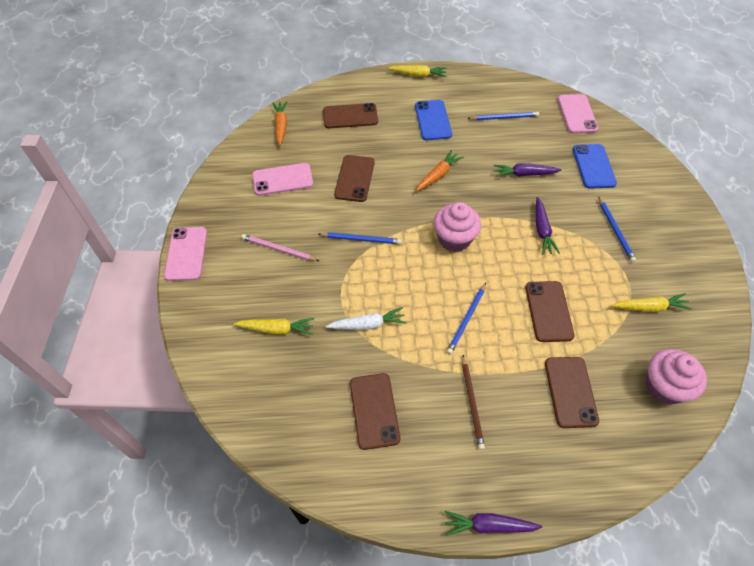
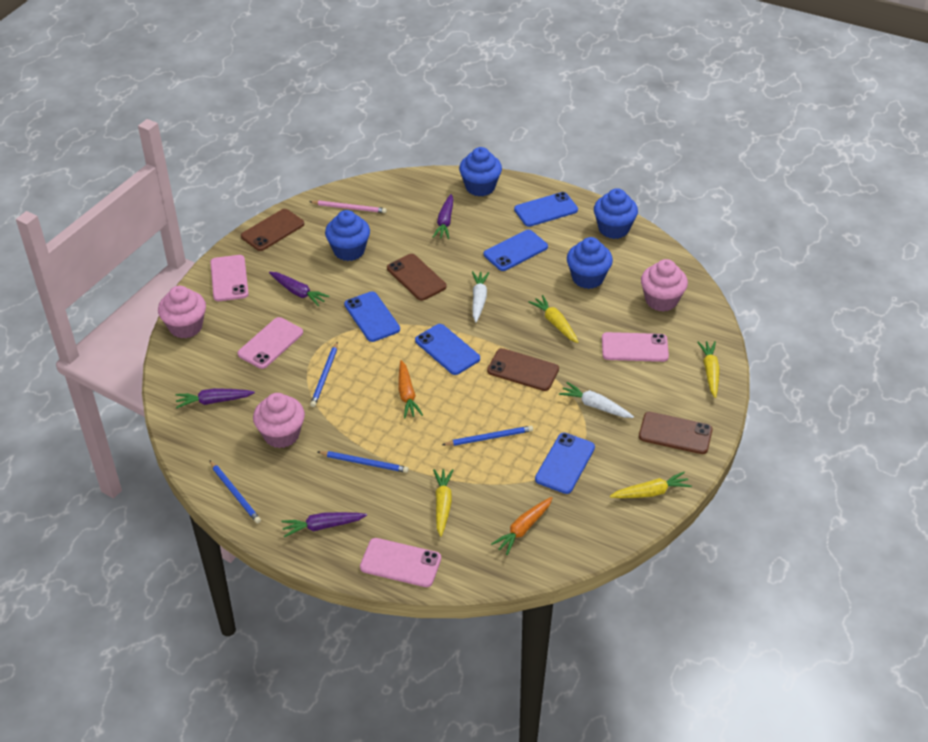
blue cupcake: none = 0 -> [325,210,370,261] [459,147,502,196] [567,237,613,289] [594,188,638,239] = 4
blue phone: [415,100,452,140] [573,144,617,189] = 2 -> [344,291,400,342] [415,324,480,375] [483,230,548,271] [514,192,578,227] [535,433,595,494] = 5
brown pencil: [462,355,485,450] = 1 -> none = 0
brown phone: [323,103,378,128] [334,155,375,202] [350,373,400,450] [525,281,575,342] [545,357,599,428] = 5 -> [241,209,304,251] [387,254,447,301] [487,348,559,391] [639,412,713,454] = 4
pink cupcake: [434,202,481,252] [645,349,707,405] = 2 -> [158,286,206,339] [253,393,305,448] [641,259,688,312] = 3
pink phone: [164,227,207,281] [252,163,313,196] [558,94,599,134] = 3 -> [210,255,249,301] [238,317,303,369] [360,538,441,587] [602,332,669,362] = 4
purple carrot: [444,511,542,536] [493,163,561,177] [536,197,560,254] = 3 -> [176,388,255,408] [269,272,330,307] [281,512,367,537] [433,194,454,239] = 4
white carrot: [326,307,406,330] = 1 -> [472,271,489,322] [559,382,634,418] = 2
yellow carrot: [234,318,314,335] [388,65,447,77] [612,293,692,312] = 3 -> [433,469,453,537] [529,295,579,343] [610,472,692,498] [698,341,720,398] = 4

